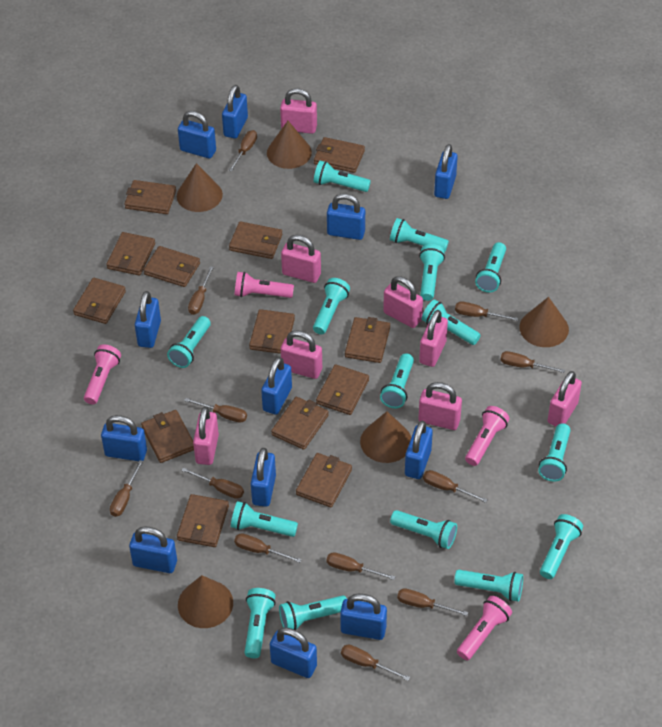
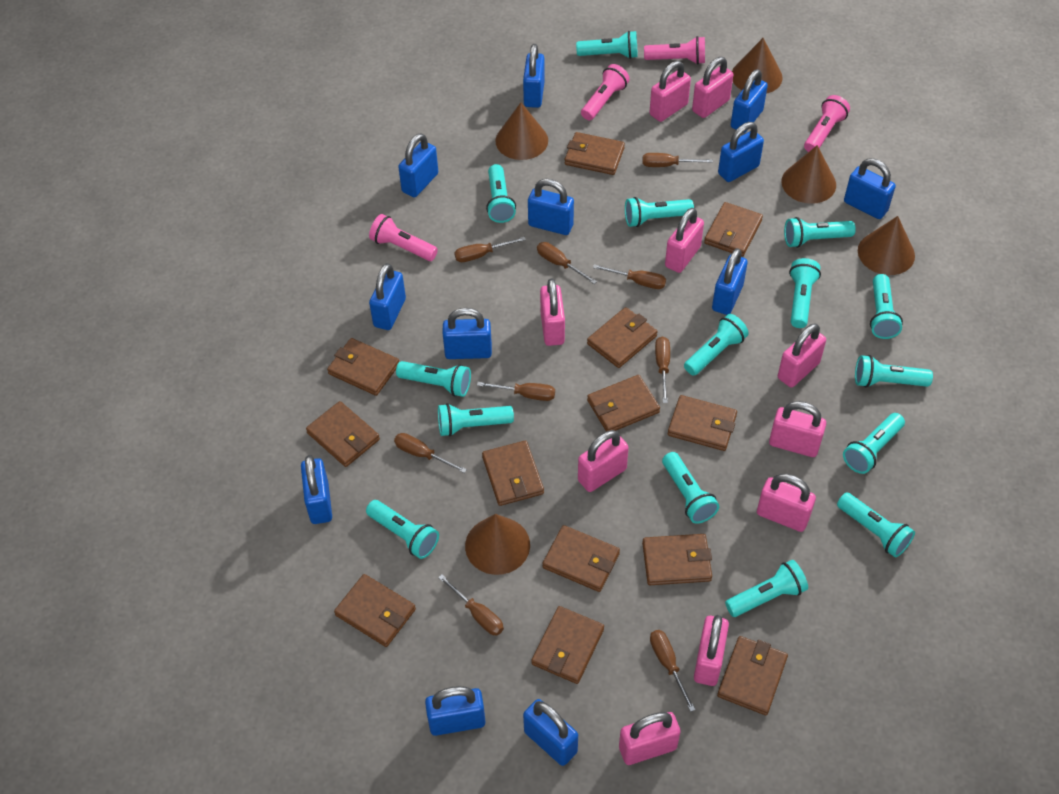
brown screwdriver: [110,460,143,517] [181,467,244,499] [184,398,247,423] [188,266,214,315] [229,130,257,172] [234,533,301,563] [326,552,396,580] [341,645,410,681] [397,588,468,616] [423,470,488,503] [455,302,518,321] [500,351,565,373] = 12 -> [394,433,467,473] [438,574,504,635] [454,237,526,262] [477,382,555,401] [537,242,597,284] [593,264,666,289] [642,153,713,167] [650,630,696,712] [655,336,670,403] = 9
pink padlock: [193,407,219,465] [280,88,317,134] [281,235,321,283] [281,330,322,379] [383,276,423,328] [419,310,448,367] [419,382,462,430] [547,371,582,426] = 8 -> [540,279,565,346] [578,430,629,492] [619,712,681,765] [649,61,691,122] [665,208,704,273] [692,57,733,118] [694,615,729,686] [757,474,816,532] [769,401,826,457] [778,323,826,388] = 10

